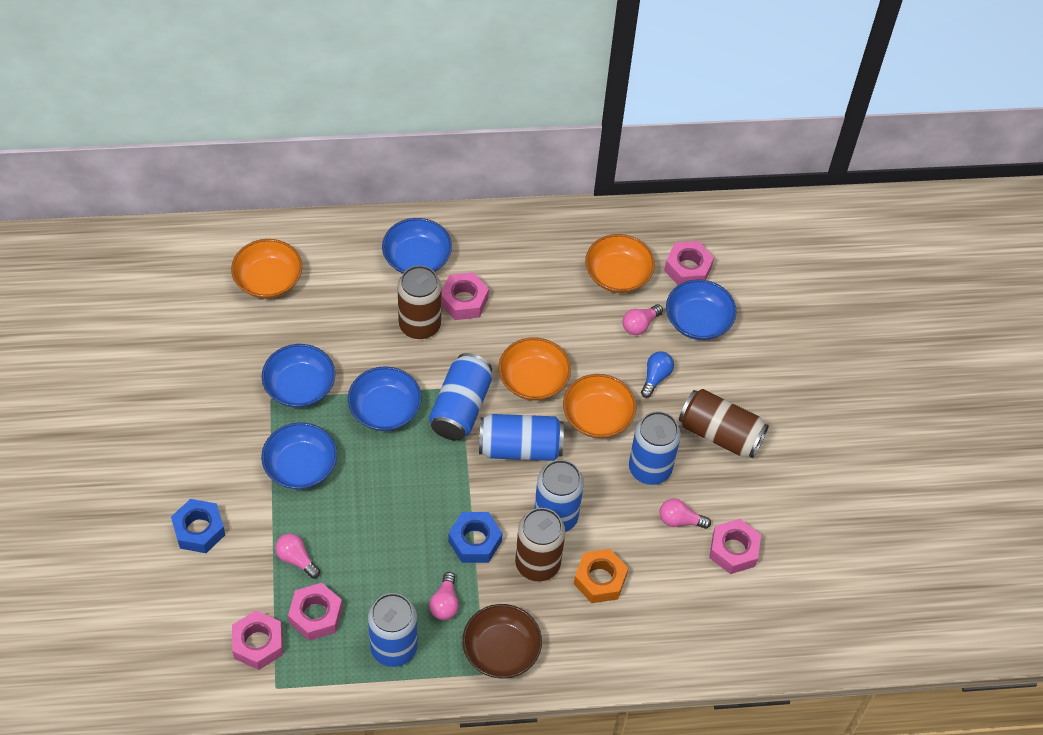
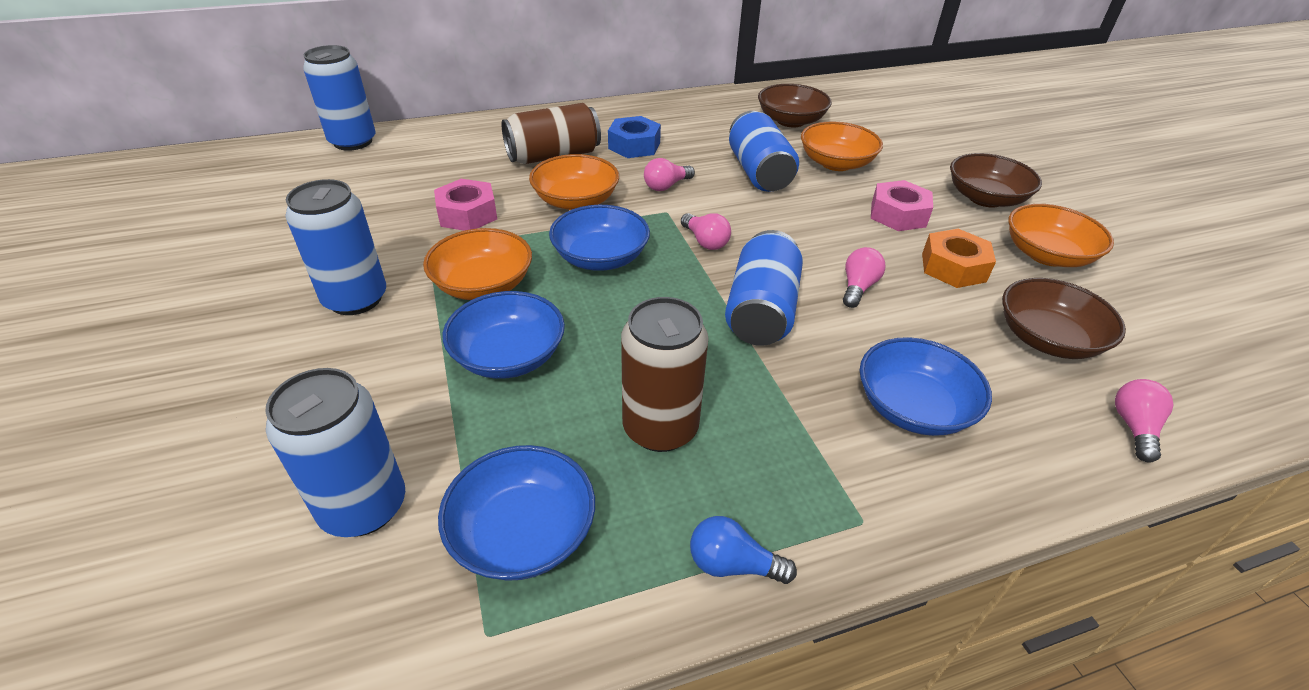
blue bowl: [261,422,337,489] [262,344,335,408] [348,366,422,431] [382,218,452,274] [666,279,737,340] = 5 -> [438,445,595,581] [443,291,565,379] [549,205,650,271] [860,337,992,436] = 4
blue nut: [171,499,225,553] [448,512,502,563] = 2 -> [608,116,661,158] = 1
brown bowl: [462,604,542,679] = 1 -> [758,84,832,127] [950,153,1042,208] [1002,278,1126,359] = 3
brown can: [398,265,441,339] [515,508,565,582] [679,389,769,458] = 3 -> [502,103,601,164] [621,297,708,452] = 2
pink nut: [232,610,283,670] [288,583,343,641] [441,272,489,320] [664,241,714,285] [709,519,761,574] = 5 -> [434,179,497,231] [871,180,933,231] = 2

